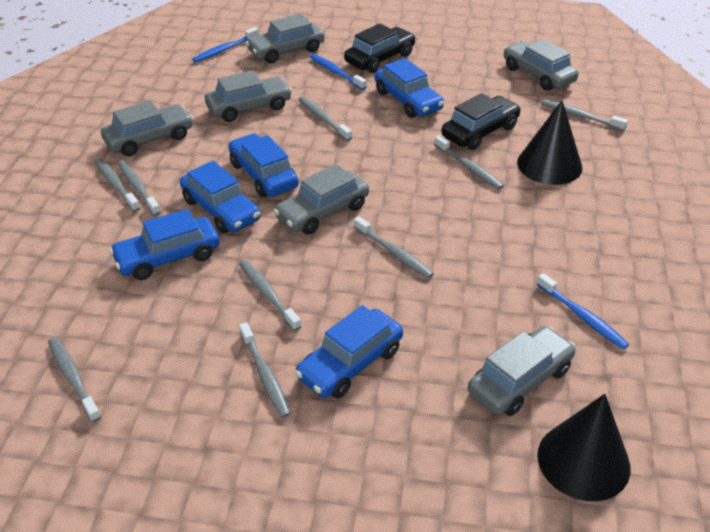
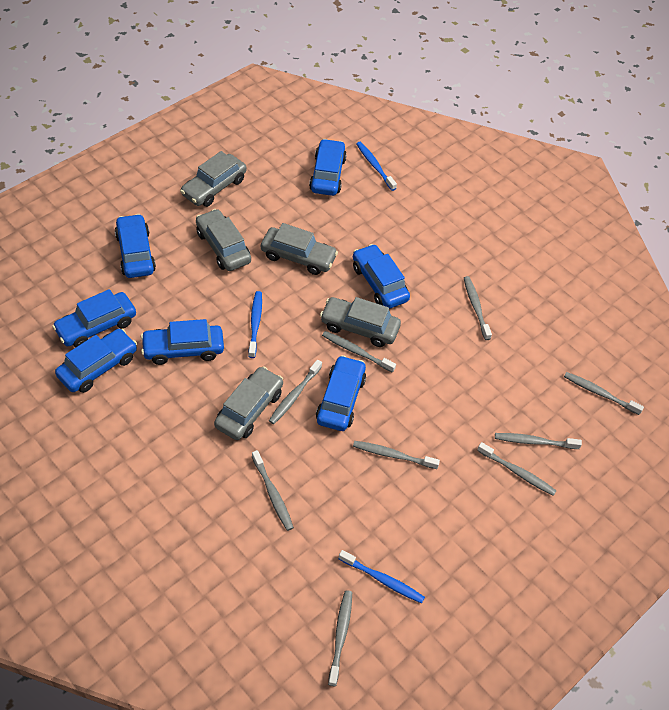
black car: [344,23,416,73] [441,93,521,150] = 2 -> none = 0
black cone: [517,100,582,185] [537,394,630,501] = 2 -> none = 0
blue car: [109,209,220,280] [180,161,260,233] [228,133,299,197] [295,305,403,398] [375,58,444,118] = 5 -> [52,289,136,348] [55,329,137,393] [115,214,156,278] [141,319,224,365] [309,139,347,196] [316,355,366,431] [353,244,410,309] = 7
grey car: [101,100,194,156] [205,70,292,122] [245,13,324,63] [274,164,369,235] [468,326,576,416] [504,39,578,91] = 6 -> [180,151,247,207] [196,209,251,271] [214,366,283,440] [261,223,338,275] [320,297,401,347] = 5

